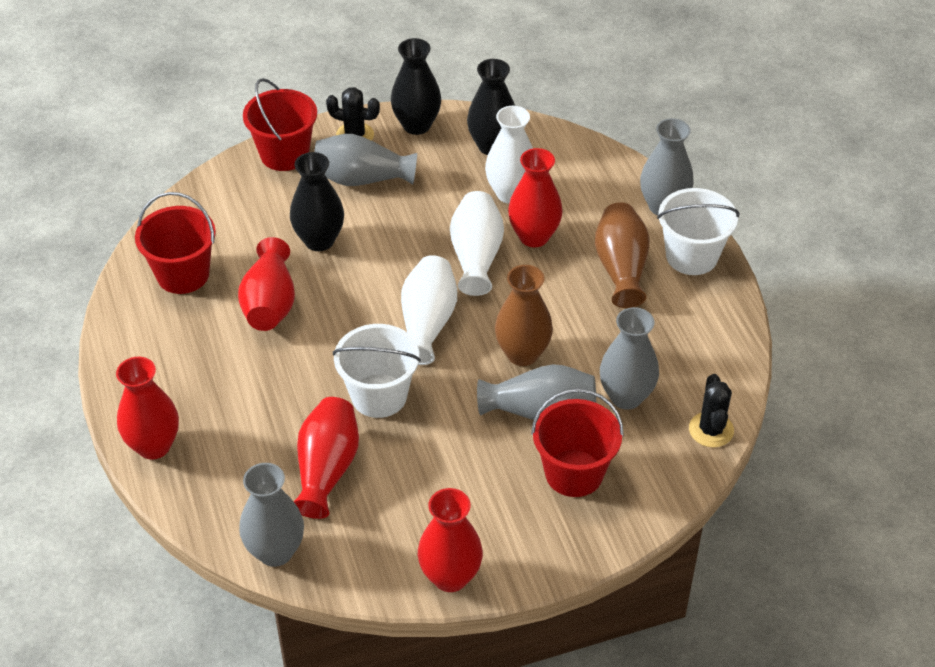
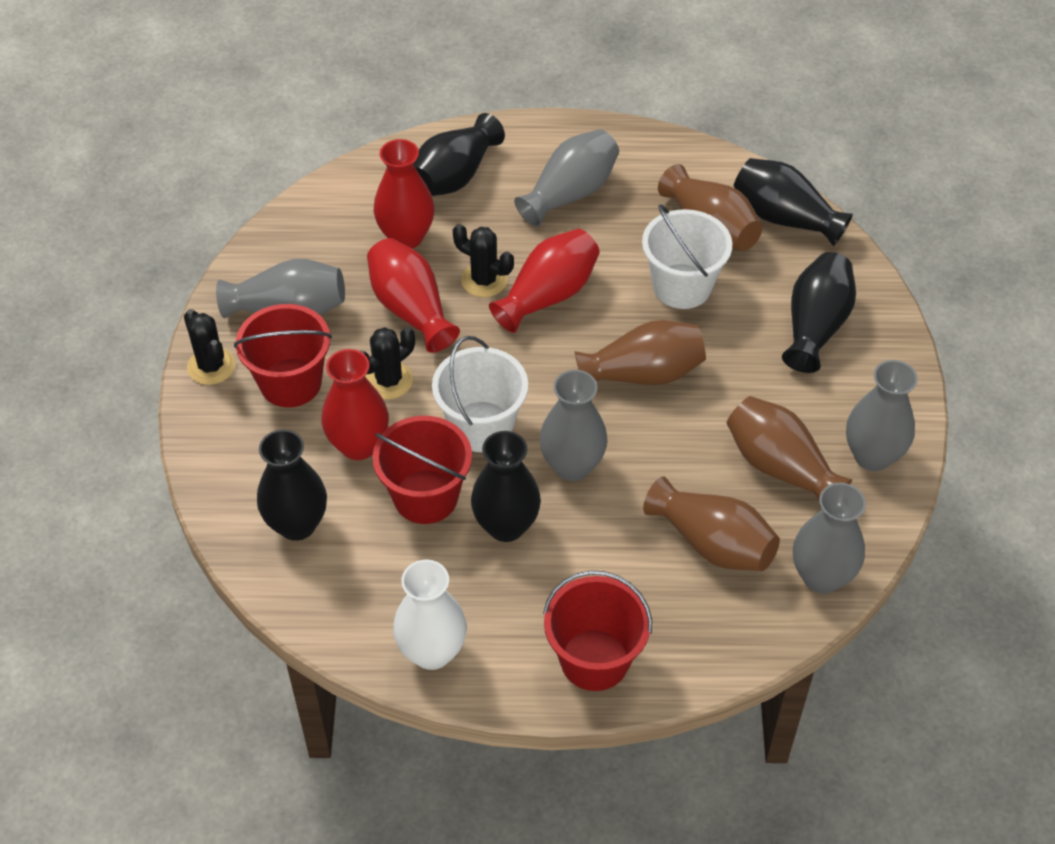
black cactus: [326,87,380,141] [689,374,734,447] = 2 -> [184,309,236,385] [360,327,415,399] [453,224,514,297] = 3
black vase: [290,152,344,251] [391,38,441,135] [467,59,515,155] = 3 -> [257,429,327,541] [414,113,505,196] [471,431,541,542] [734,158,853,247] [782,252,856,373] = 5
brown vase: [495,265,553,366] [595,202,650,308] = 2 -> [575,320,706,385] [643,476,780,571] [658,164,762,251] [727,396,852,502] = 4
red vase: [116,357,179,460] [238,237,295,331] [294,397,359,519] [418,488,483,592] [508,148,563,247] = 5 -> [321,349,389,460] [367,238,460,353] [374,139,435,248] [489,229,600,333] = 4
white vase: [401,255,457,365] [450,191,504,296] [485,106,533,204] = 3 -> [393,560,467,670] = 1

